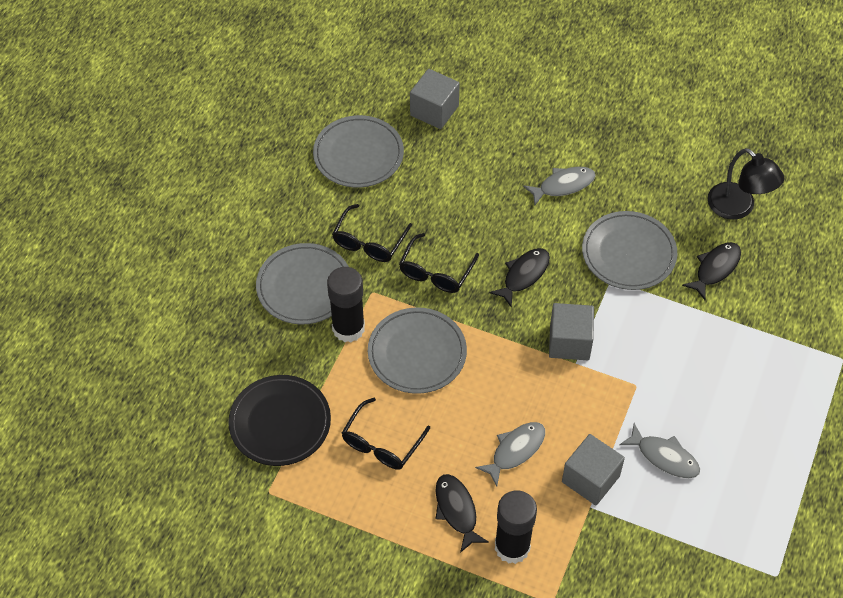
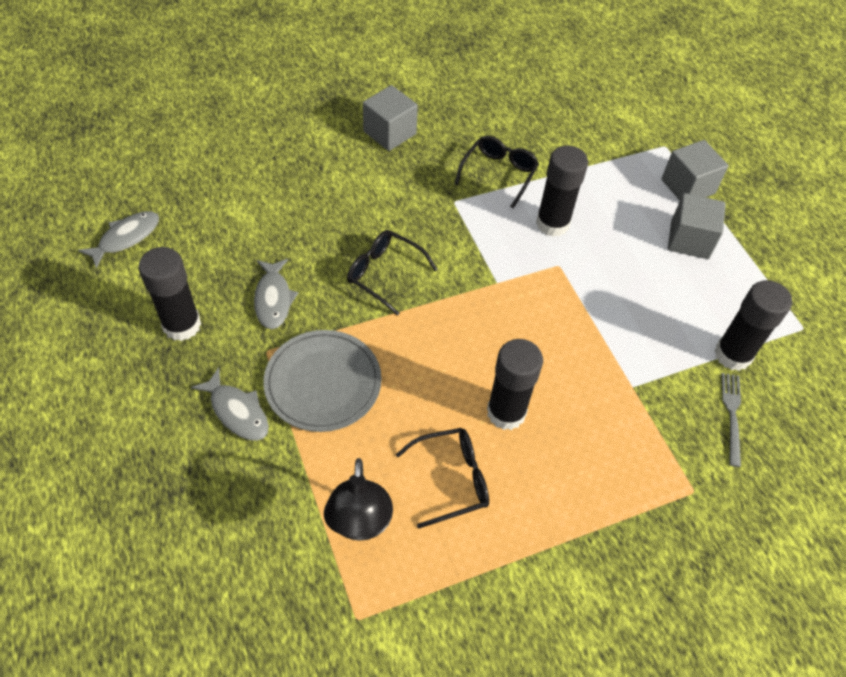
black fish: [435,474,489,553] [489,248,550,308] [682,242,741,300] = 3 -> none = 0
black glue stick: [327,267,365,342] [495,490,537,564] = 2 -> [138,247,201,341] [487,339,543,430] [536,146,588,237] [714,280,792,371] = 4
black plate: [228,375,331,466] = 1 -> none = 0
grey fork: none = 0 -> [722,373,741,467] = 1
grey plate: [256,243,349,324] [313,115,404,188] [368,307,467,394] [582,211,677,290] = 4 -> [263,330,382,432] = 1

